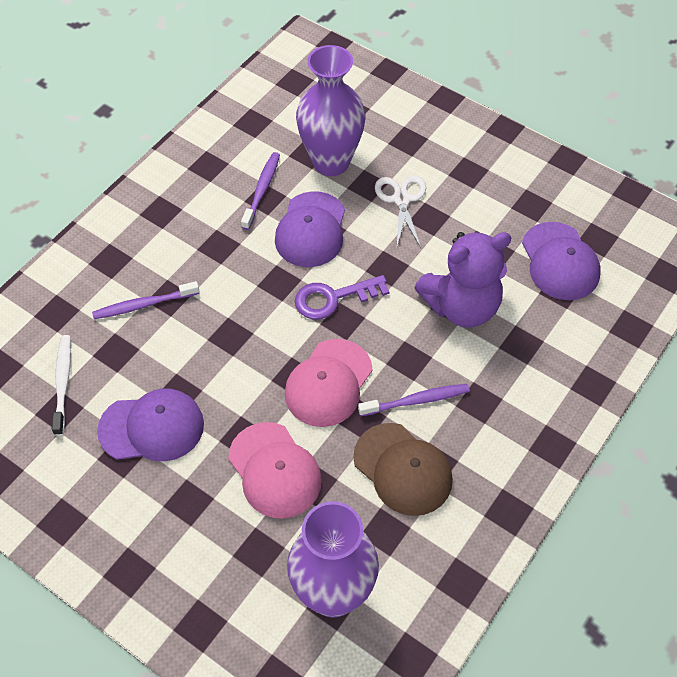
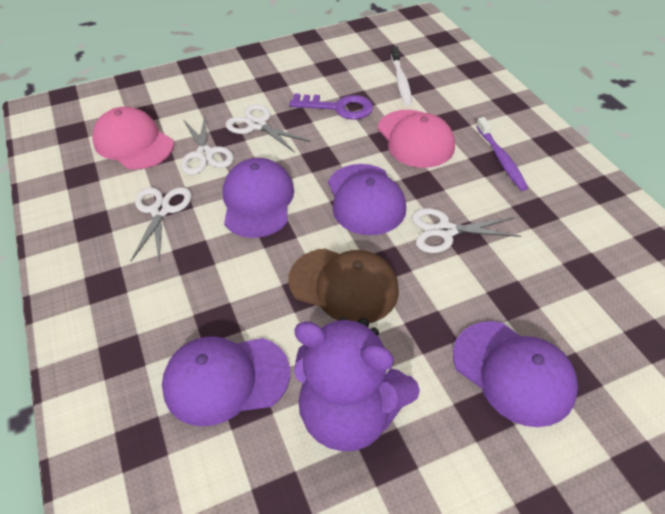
purple cap: [97,388,204,461] [275,191,345,267] [522,222,600,300] = 3 -> [162,336,290,426] [223,158,294,238] [328,164,406,235] [453,321,578,427] = 4
purple toothbrush: [92,281,199,319] [241,152,280,230] [358,384,470,416] = 3 -> [476,117,528,191] = 1
purple vase: [287,501,379,618] [296,45,366,176] = 2 -> none = 0
white scissors: [375,176,426,248] = 1 -> [131,187,192,261] [181,116,234,175] [225,104,311,152] [412,208,521,253] = 4

